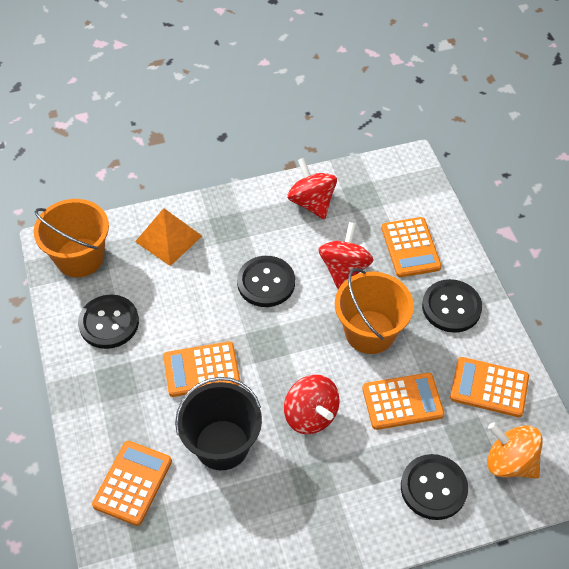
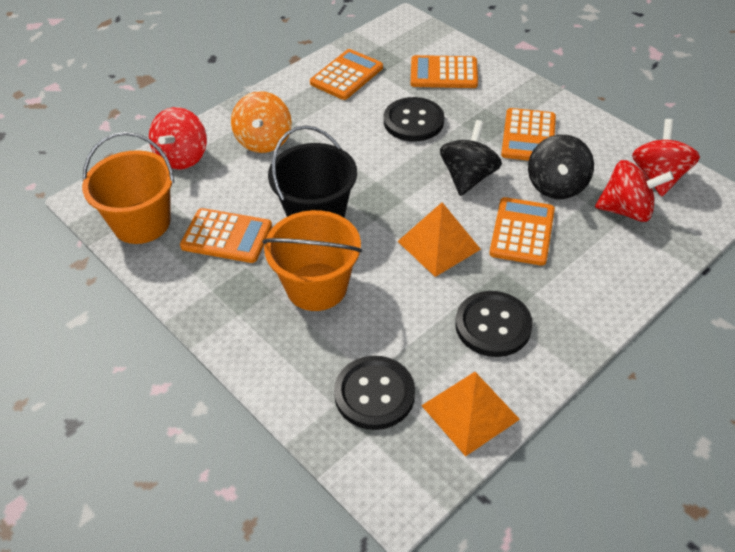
black button: [78,294,139,349] [237,256,295,307] [401,454,468,520] [422,279,482,333] = 4 -> [334,356,415,430] [384,97,444,142] [455,291,533,357] = 3
black spinning top: none = 0 -> [440,120,502,196] [528,134,594,199] = 2
orange pyramid: [135,208,202,266] = 1 -> [397,202,481,277] [421,372,520,457] = 2

